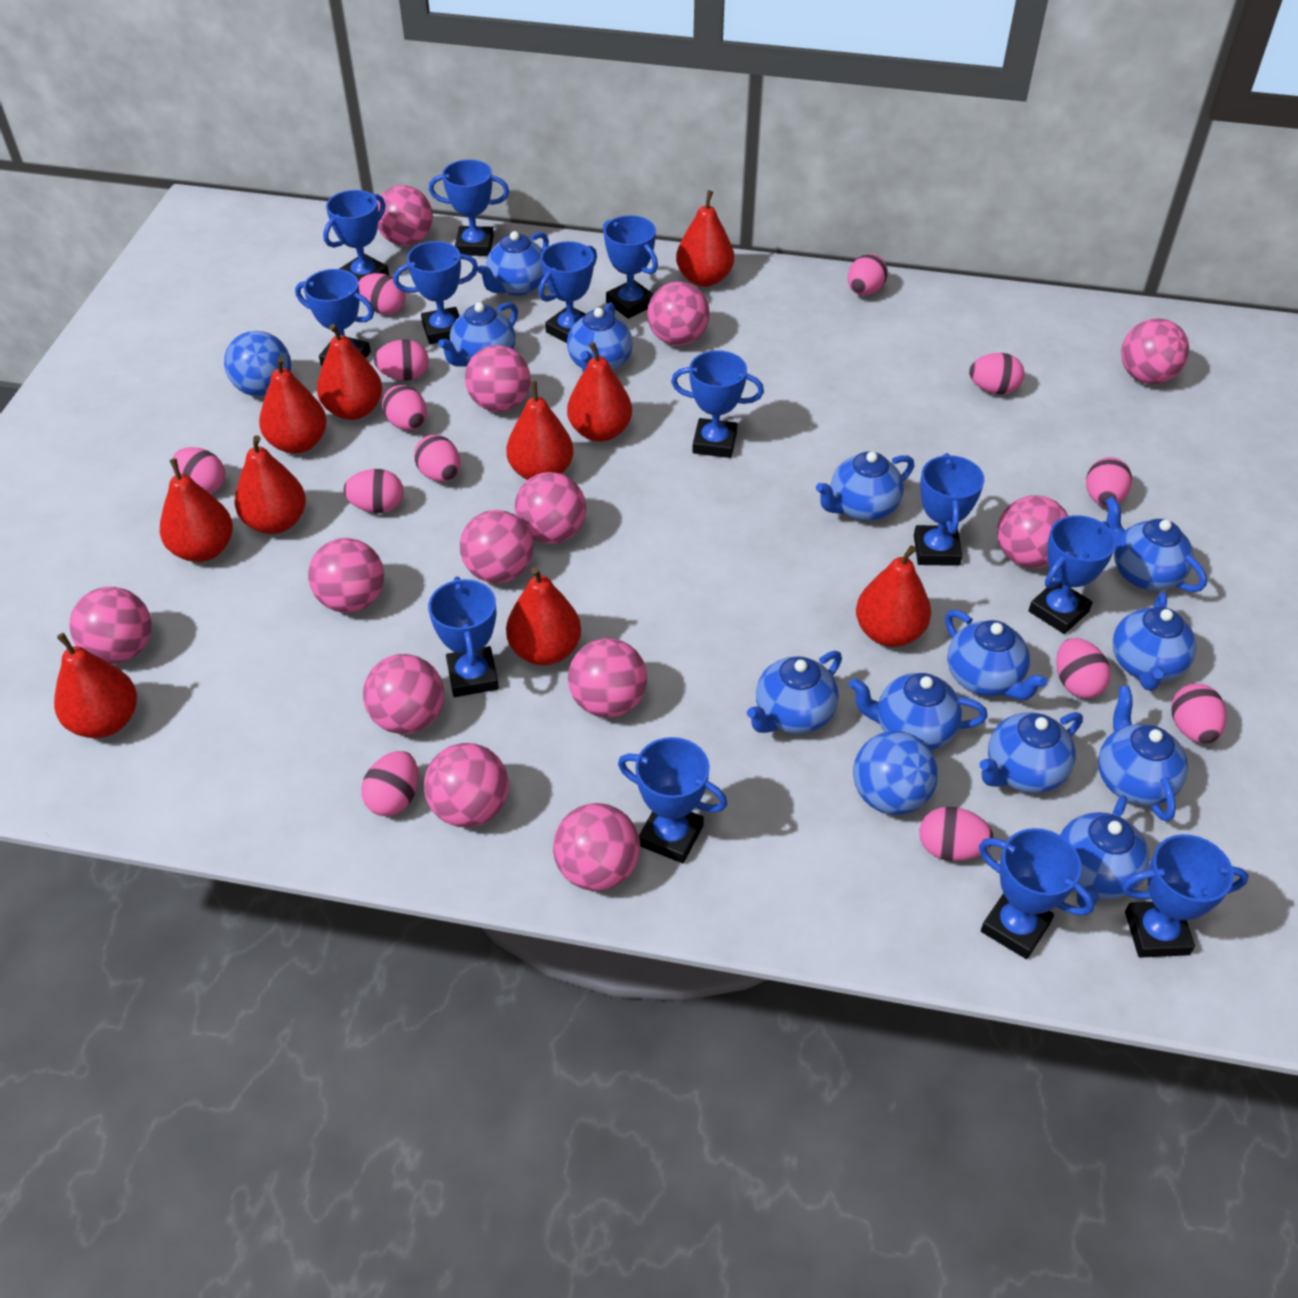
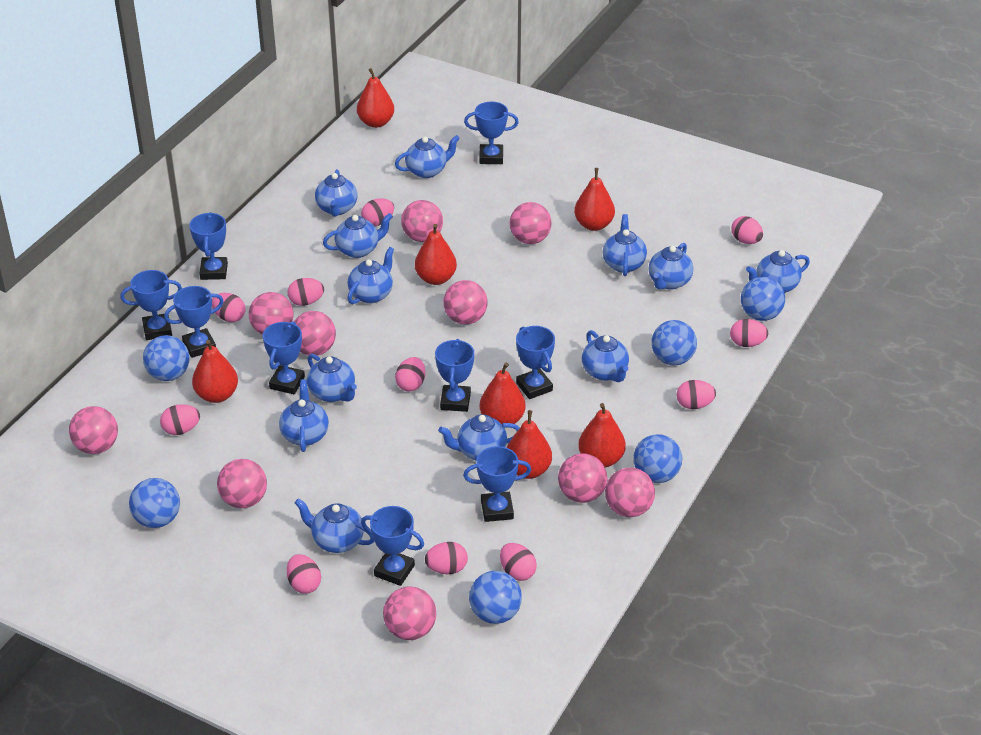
blue ball: [224,331,291,397] [853,731,938,815] = 2 -> [129,478,180,528] [143,335,190,381] [469,571,522,624] [633,434,682,483] [651,320,697,365] [741,277,785,321] = 6
blue trophy: [295,269,374,366] [323,190,389,282] [393,241,478,344] [428,577,499,697] [429,160,509,256] [538,241,597,343] [603,215,658,319] [618,737,728,863] [671,350,764,458] [914,453,984,566] [979,828,1094,959] [1029,515,1116,634] [1122,834,1249,958] = 13 -> [120,270,182,340] [164,286,224,358] [189,212,228,280] [263,321,305,394] [361,506,424,586] [435,339,474,412] [463,446,531,522] [464,102,519,164] [516,326,555,399] = 9
pink ball: [70,587,152,664] [308,538,384,613] [363,654,444,734] [377,185,433,246] [424,743,509,827] [460,510,533,583] [465,345,531,412] [514,472,586,544] [553,803,640,891] [568,638,647,718] [647,282,710,346] [997,495,1068,568] [1121,318,1189,384] = 13 -> [69,406,118,454] [217,459,267,508] [249,292,294,335] [294,311,336,356] [383,586,436,640] [401,200,443,242] [443,280,488,324] [510,202,552,244] [558,453,607,503] [605,467,655,517] = 10
pink egg: [172,447,225,493] [343,469,404,513] [358,273,406,315] [361,751,419,816] [374,340,429,380] [382,385,427,430] [414,435,461,482] [848,254,888,295] [919,807,993,861] [969,353,1025,394] [1056,638,1111,698] [1086,457,1132,507] [1171,684,1227,744] = 13 -> [160,404,200,435] [212,293,246,322] [287,278,324,306] [287,554,321,594] [361,198,394,226] [395,357,425,391] [425,542,468,574] [500,543,537,581] [677,380,716,409] [730,319,769,347] [731,216,763,244] = 11
red pear: [54,633,137,738] [160,458,233,562] [235,435,306,534] [259,356,327,454] [317,324,382,420] [506,381,574,480] [506,567,581,665] [567,342,632,442] [676,190,734,287] [856,545,931,647] = 10 -> [192,340,238,403] [357,68,394,128] [415,224,457,285] [480,363,526,428] [507,410,552,479] [574,168,615,231] [578,403,626,467] = 7

